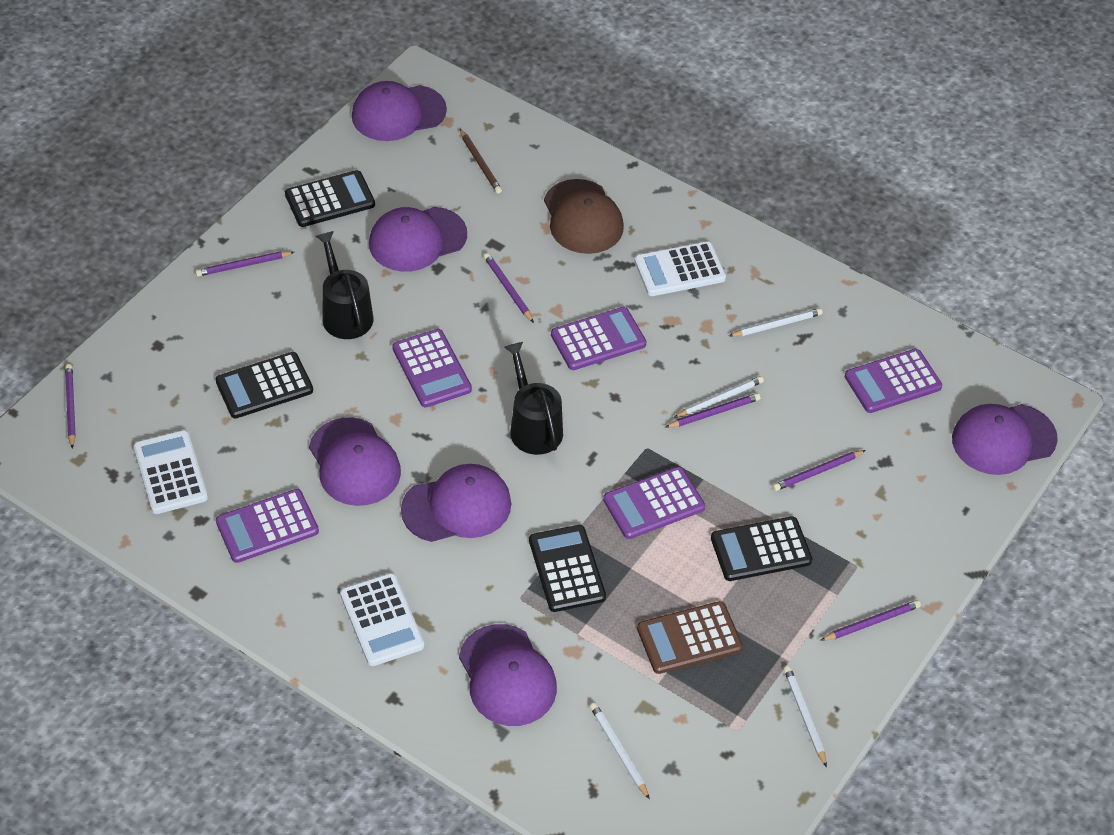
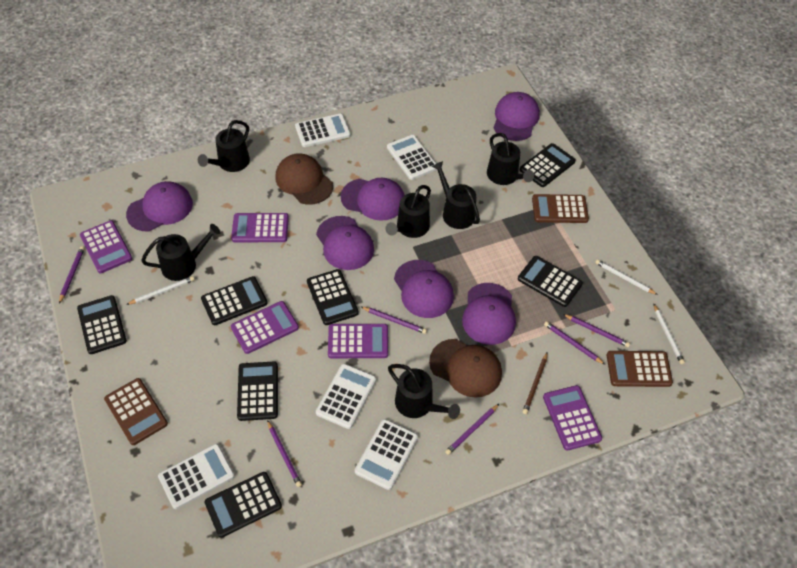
black calculator: [216,352,313,418] [285,170,375,227] [529,525,606,612] [711,516,812,581] = 4 -> [77,295,127,354] [201,276,267,325] [205,472,282,538] [237,362,278,421] [307,269,359,325] [518,256,583,307] [520,143,576,187] = 7
black watering can: [315,231,373,339] [504,342,563,455] = 2 -> [141,224,221,281] [198,120,250,172] [385,185,431,238] [388,364,460,419] [432,161,480,229] [487,133,534,185] = 6
brown calculator: [637,601,743,674] = 1 -> [104,378,168,445] [532,194,589,223] [607,351,673,387] = 3
brown cap: [544,179,624,254] = 1 -> [275,153,333,205] [429,339,502,398] = 2
white calculator: [134,430,208,514] [340,573,424,666] [634,241,726,296] = 3 -> [158,444,235,509] [295,114,351,147] [316,364,376,429] [355,419,418,490] [387,135,437,180] = 5
white pencil: [590,703,650,799] [673,376,764,418] [729,308,823,337] [784,666,827,767] = 4 -> [126,276,195,305] [595,259,658,295] [654,304,685,364] = 3

